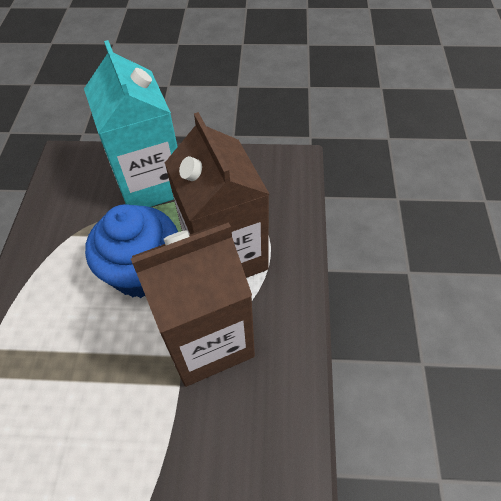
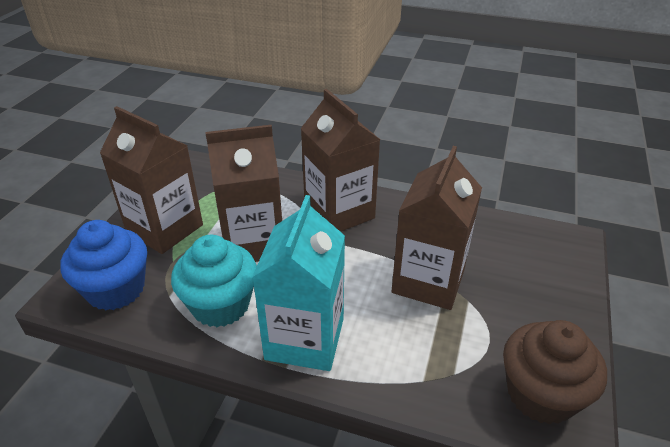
brown carton: [131,222,255,387] [165,112,269,278] = 2 -> [100,106,203,254] [205,125,282,262] [300,89,380,232] [392,146,482,310] = 4
brown cupcake: none = 0 -> [503,320,607,425] = 1
turquoise cupcake: none = 0 -> [171,235,257,327] = 1

